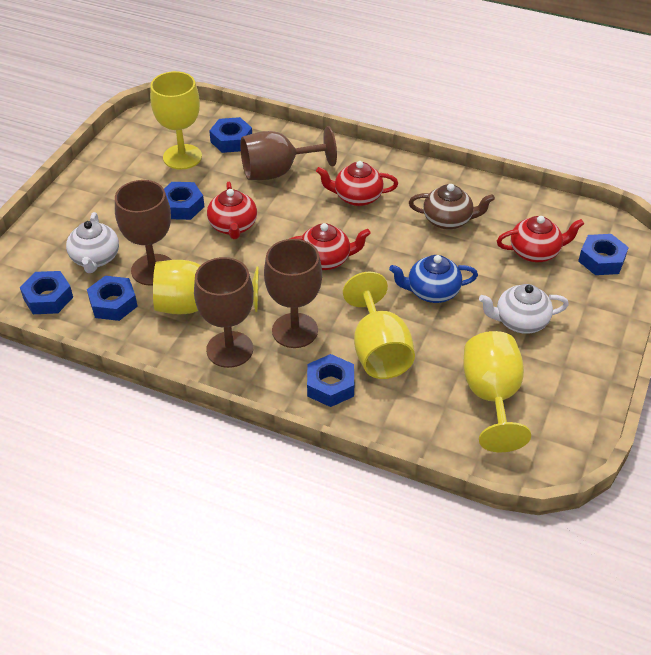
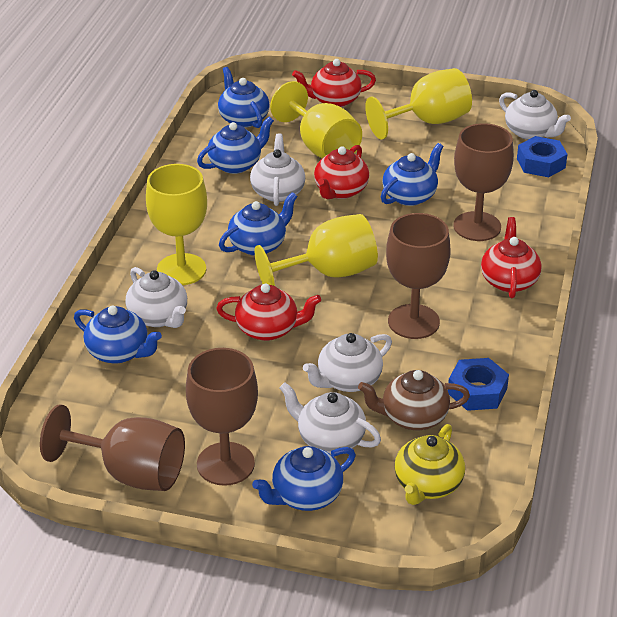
blue nut: [20,271,73,314] [87,276,138,321] [164,182,204,220] [209,117,252,153] [307,354,354,407] [578,234,629,275] = 6 -> [448,358,509,411] [517,136,568,177] = 2
blue teapot: [389,255,478,303] = 1 -> [74,305,162,364] [197,117,274,174] [218,67,270,128] [219,192,298,256] [252,446,356,511] [381,143,444,206] = 6
white teapot: [66,212,119,273] [479,284,569,334] = 2 -> [125,267,187,328] [250,133,305,206] [279,382,381,454] [303,333,392,392] [499,90,571,140] = 5
yellow teapot: none = 0 -> [395,424,465,505] = 1

